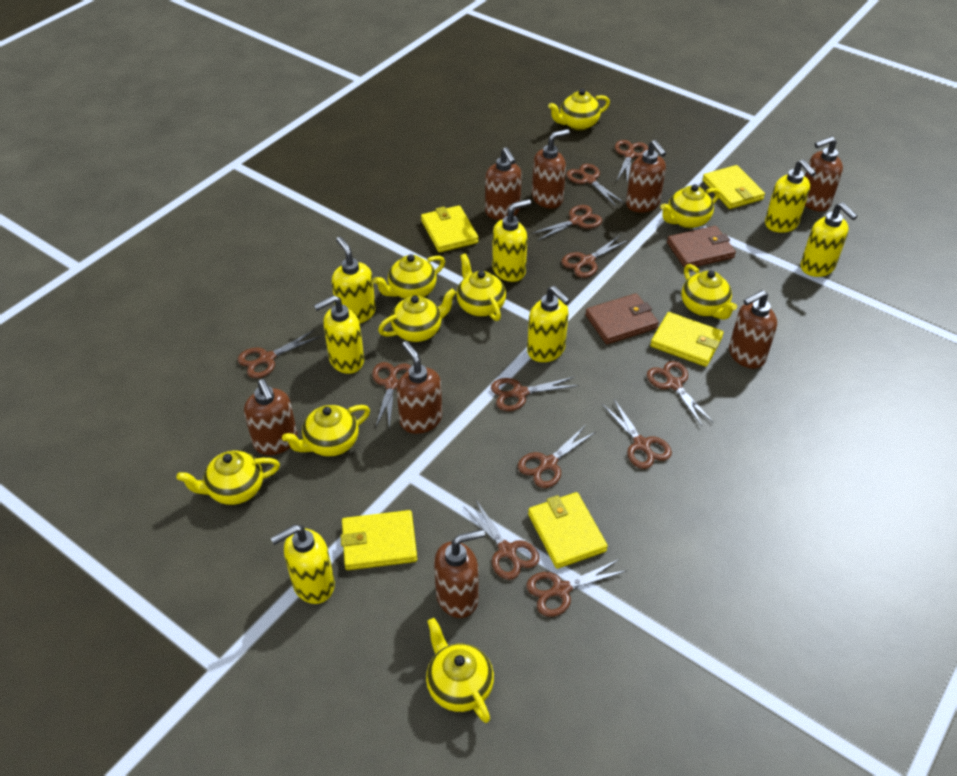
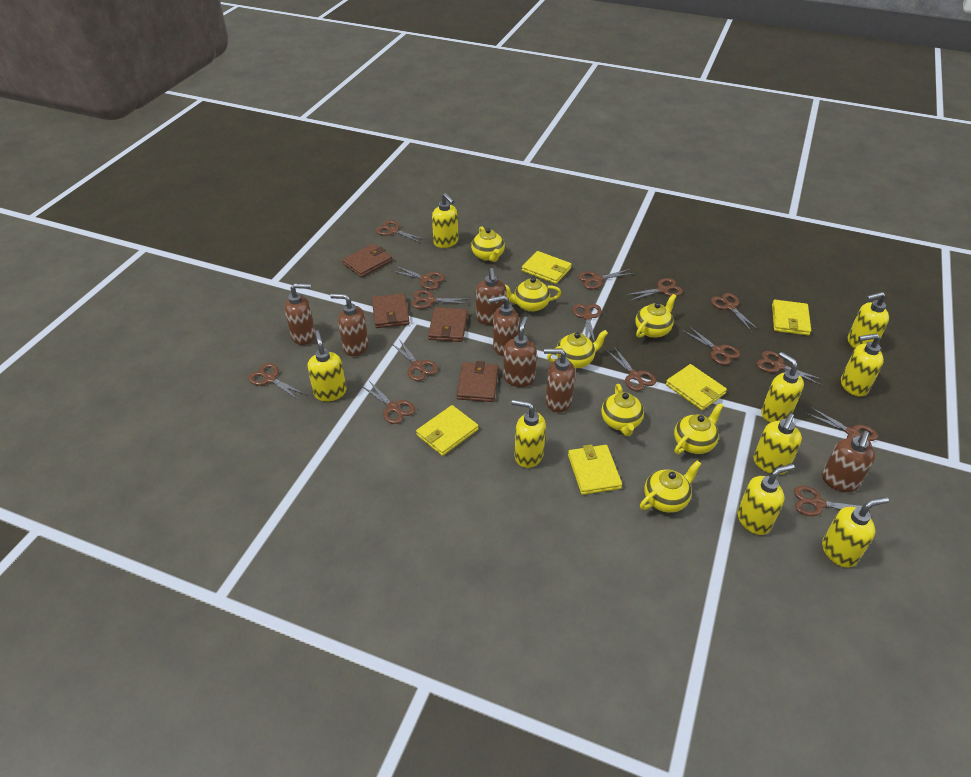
brown scissors: [238,330,321,378] [372,362,411,428] [463,499,540,580] [491,377,579,411] [518,425,596,488] [527,559,627,617] [531,205,602,241] [561,236,629,278] [566,164,624,206] [602,399,672,469] [615,140,648,182] [647,361,714,427] = 12 -> [248,363,306,400] [361,381,415,424] [376,220,426,243] [391,339,438,381] [392,266,445,290] [411,290,469,309] [572,304,602,342] [578,269,634,289] [606,347,656,391] [626,278,683,301] [682,326,740,365] [711,293,759,331] [757,351,824,385] [794,486,874,517] [805,407,878,447] = 15
brown soap dispenser: [244,379,297,455] [397,341,442,434] [434,529,485,618] [485,147,522,220] [532,129,570,209] [626,140,666,213] [729,290,777,369] [805,137,843,212] = 8 -> [284,283,315,345] [330,293,369,356] [476,268,506,325] [488,295,519,356] [503,316,537,387] [544,348,575,413] [822,431,875,492] = 7
brown wallet: [585,293,659,344] [667,226,736,268] = 2 -> [342,244,392,277] [372,293,410,328] [428,307,468,342] [457,361,499,402] = 4
yellow soap dispenser: [270,525,335,604] [314,295,364,374] [332,237,376,323] [492,199,531,282] [527,286,570,362] [765,160,816,233] [801,202,858,277] = 7 -> [308,330,347,402] [432,193,458,248] [512,400,546,468] [738,464,794,535] [753,414,802,475] [761,352,804,423] [822,497,889,568] [841,333,884,397] [848,292,889,349] = 9
yellow teapot: [177,450,280,505] [282,405,370,456] [373,254,445,299] [378,289,456,342] [426,618,494,723] [456,253,506,321] [548,89,610,130] [660,184,720,228] [682,264,737,320] = 9 -> [471,226,505,262] [505,277,561,312] [547,330,608,368] [601,384,644,436] [635,294,676,338] [640,460,701,513] [674,403,723,454] = 7

